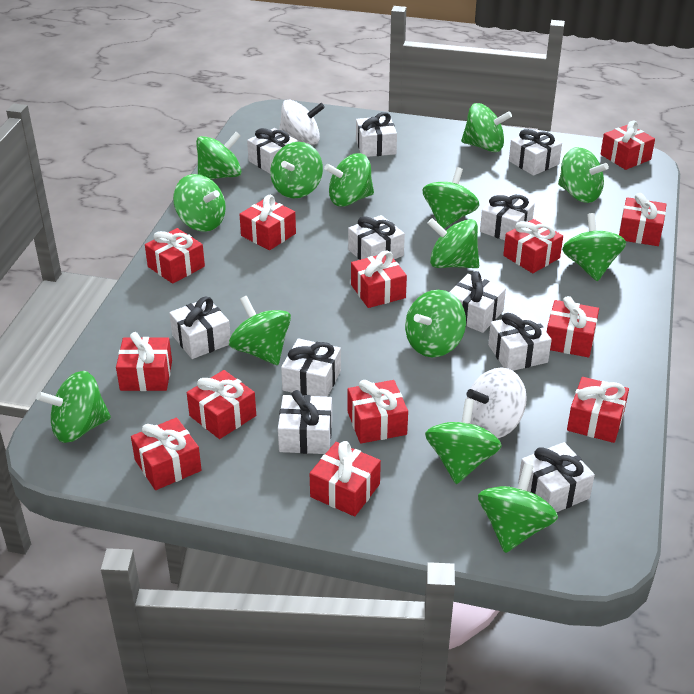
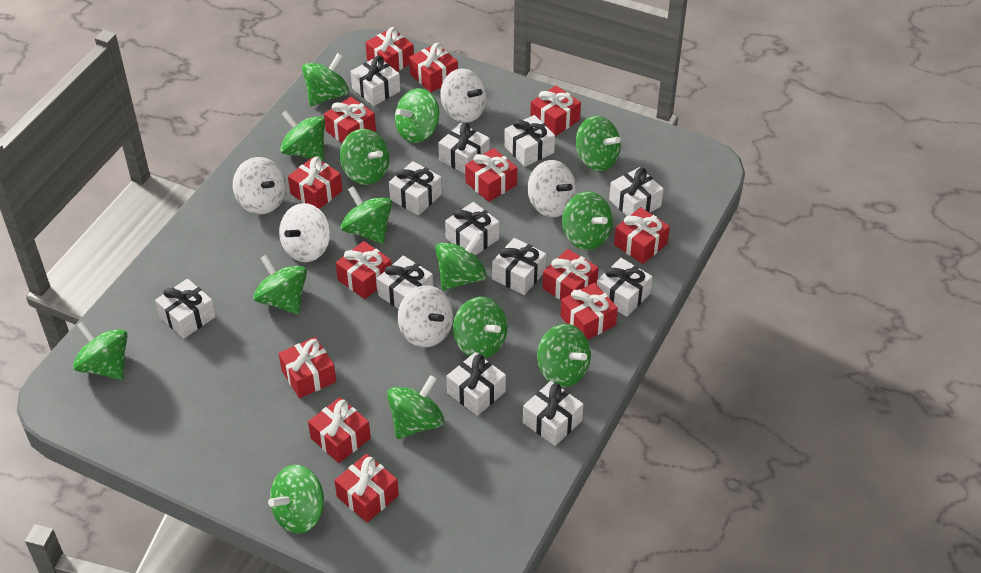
white gift: [169,296,231,359] [247,128,298,174] [278,390,332,454] [281,338,341,397] [348,215,405,260] [356,112,397,157] [450,271,506,333] [480,192,535,240] [488,313,552,371] [509,129,562,176] [518,442,595,512] = 11 -> [155,279,216,339] [351,56,400,106] [377,256,433,309] [389,161,442,216] [439,122,490,174] [445,202,499,256] [447,352,506,416] [492,238,546,295] [504,115,555,167] [523,381,584,446] [597,258,653,317] [609,167,663,216] = 12
white spinning top: [279,100,325,145] [467,367,527,438] = 2 -> [233,157,286,214] [279,203,330,262] [397,285,453,347] [440,69,487,123] [528,160,576,217] = 5

